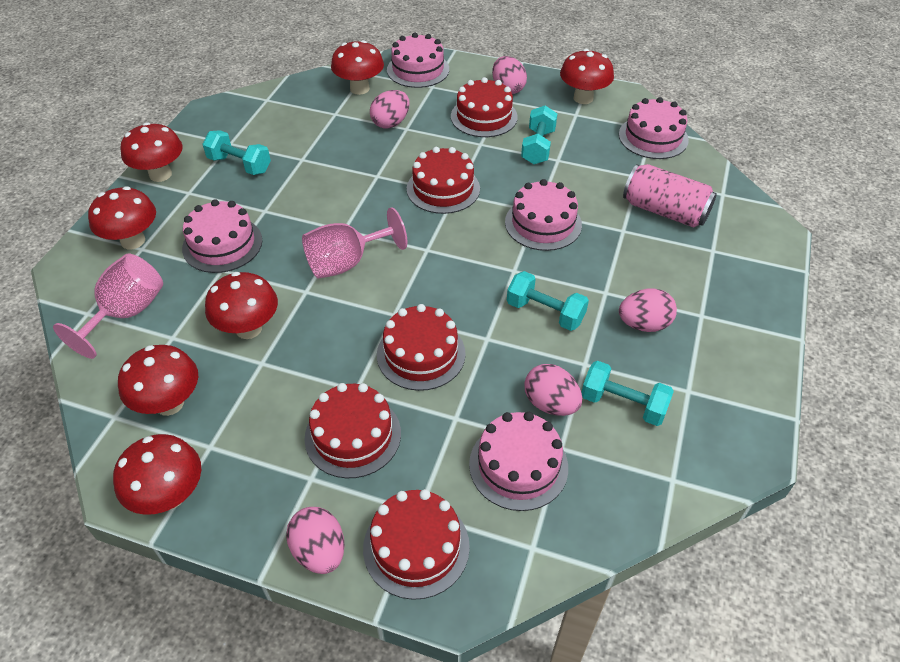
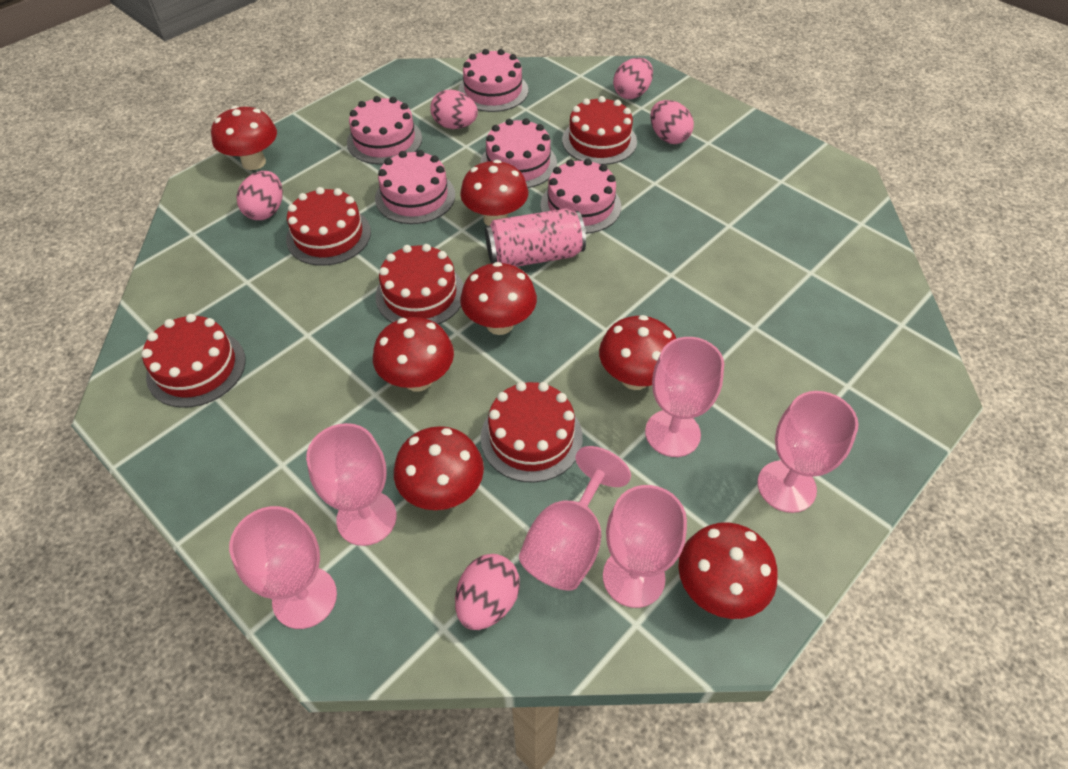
pink goblet: [53,254,163,359] [302,207,407,279] = 2 -> [229,506,337,629] [306,423,397,546] [519,446,631,591] [603,485,687,608] [645,337,724,457] [757,391,858,513] = 6
turquoise dumbbell: [202,130,271,175] [507,271,589,331] [521,106,557,164] [581,361,674,426] = 4 -> none = 0

